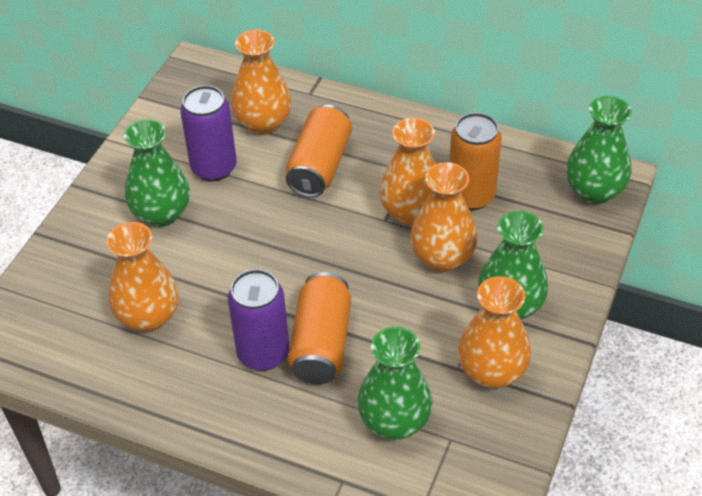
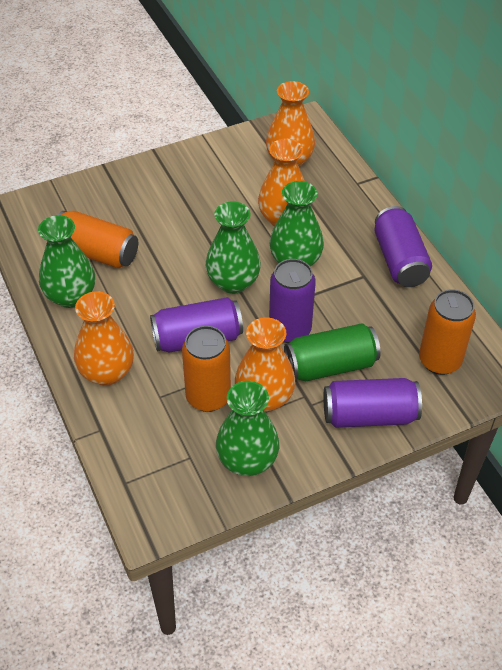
green can: none = 0 -> [284,323,381,381] = 1
orange vase: [107,222,179,332] [231,30,291,135] [380,118,436,226] [410,162,478,272] [458,276,531,388] = 5 -> [74,292,134,386] [235,317,295,412] [258,139,305,227] [266,81,315,167] = 4
purple can: [180,85,237,181] [228,269,289,371] = 2 -> [150,297,243,353] [269,259,316,343] [323,378,422,428] [374,206,432,287] = 4

